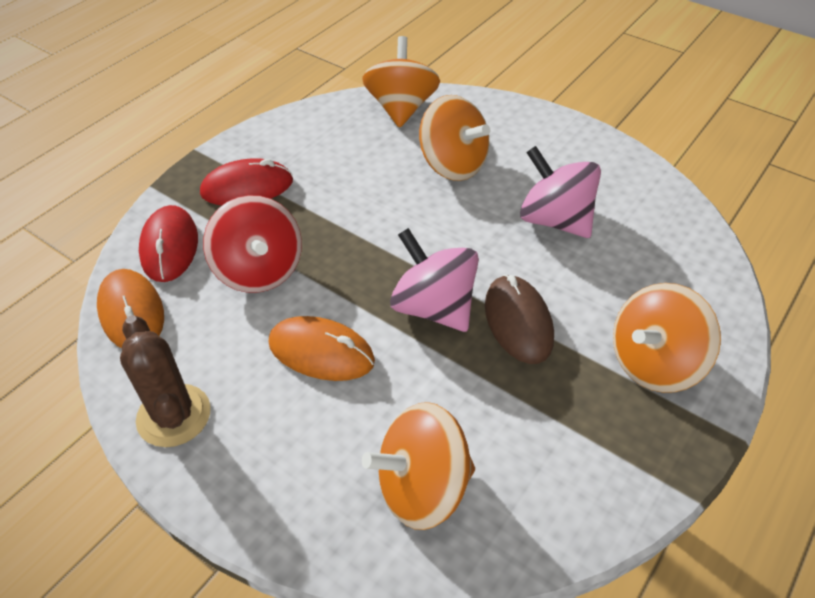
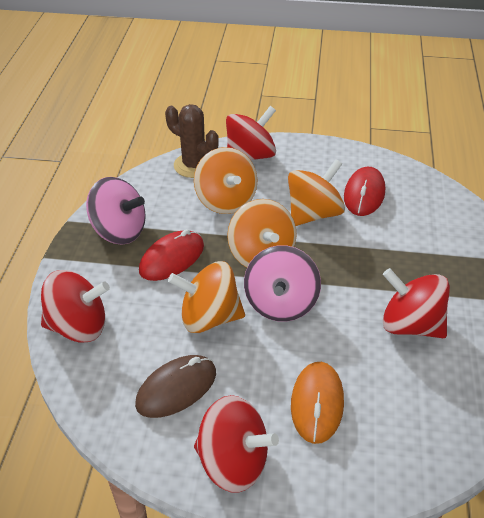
orange mouse: [97,269,164,348] [268,316,375,381] = 2 -> [291,362,344,444] = 1
red spinning top: [203,195,302,293] = 1 -> [41,270,110,343] [194,395,279,493] [226,106,276,160] [383,268,450,338] = 4

